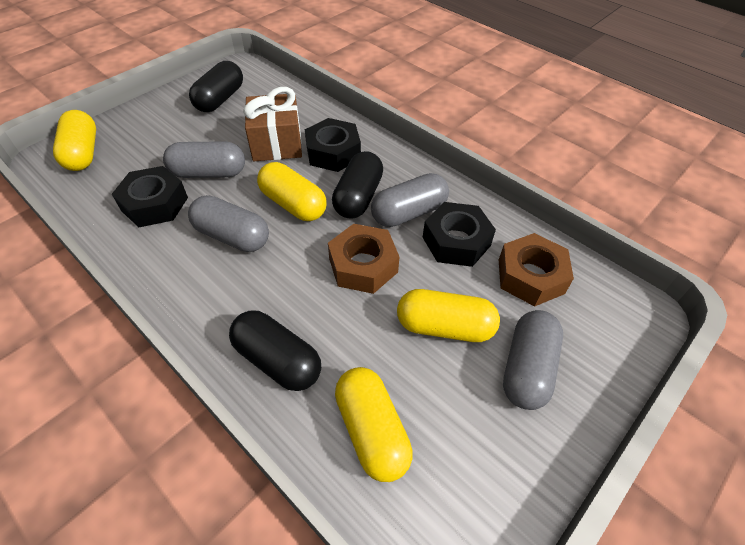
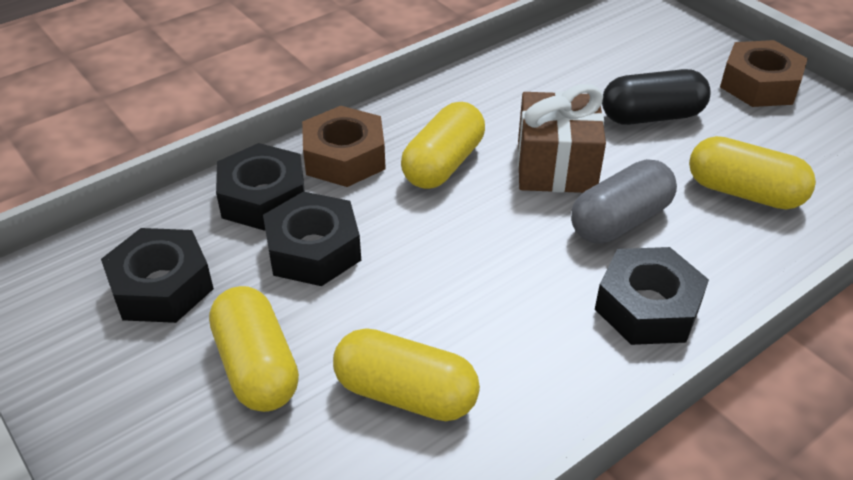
black capsule: [189,61,243,112] [229,310,321,391] [332,151,383,219] = 3 -> [602,69,711,125] = 1
black nut: [112,166,188,227] [305,118,361,172] [423,202,496,267] = 3 -> [101,228,214,323] [216,143,305,231] [263,192,361,286] [595,247,709,345] = 4
grey capsule: [163,141,245,178] [188,195,269,252] [371,173,449,227] [503,310,563,410] = 4 -> [571,159,677,244] = 1

